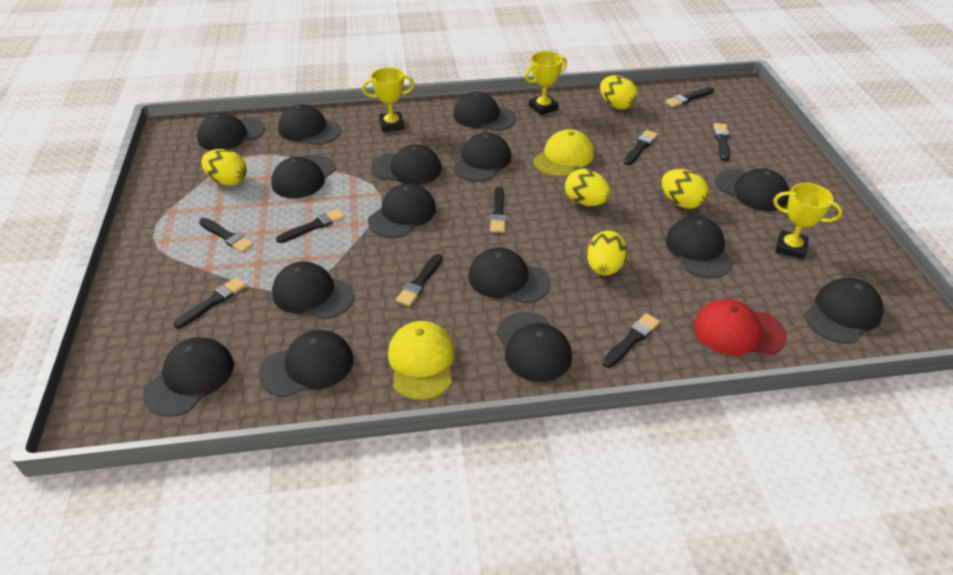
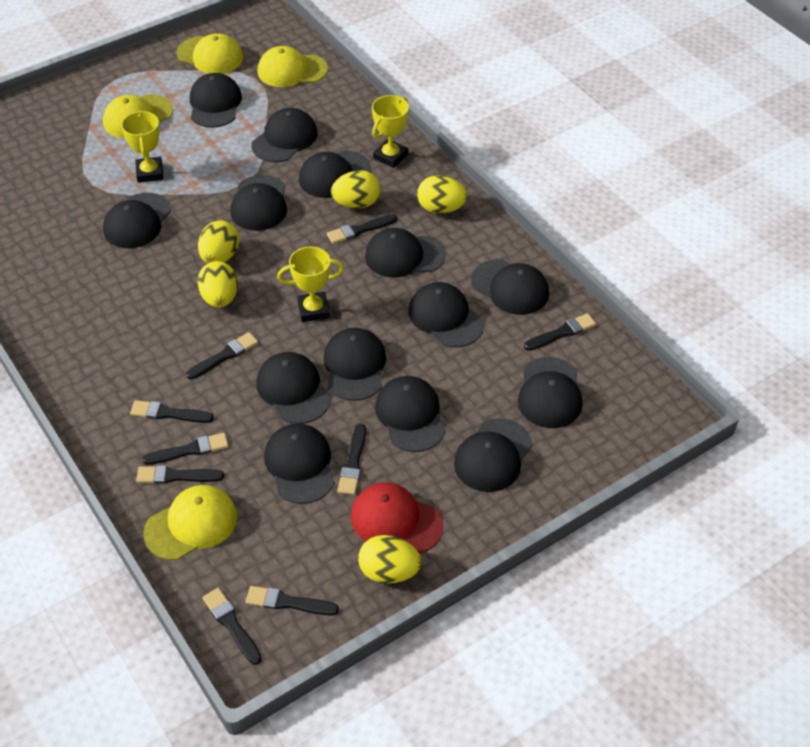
black cap: [143,337,234,417] [197,113,265,150] [259,330,353,398] [271,155,335,198] [272,261,355,319] [278,104,341,145] [368,183,436,238] [371,144,442,185] [453,132,511,182] [454,92,516,131] [468,248,551,304] [496,312,572,382] [666,216,733,278] [715,168,789,211] [804,278,884,344] = 15 -> [103,193,171,248] [190,73,242,128] [230,175,287,231] [251,108,318,162] [256,352,331,424] [264,424,334,504] [299,151,371,198] [324,328,386,401] [365,228,446,278] [375,376,445,452] [408,282,484,347] [454,418,532,492] [471,259,549,315] [518,357,583,428] = 14
yellow cap: [388,321,455,400] [534,129,594,177] = 2 -> [103,94,174,138] [143,485,237,560] [176,33,243,74] [257,46,328,87] = 4

